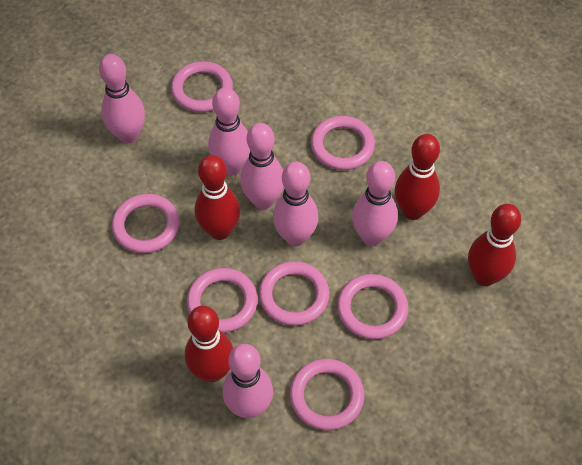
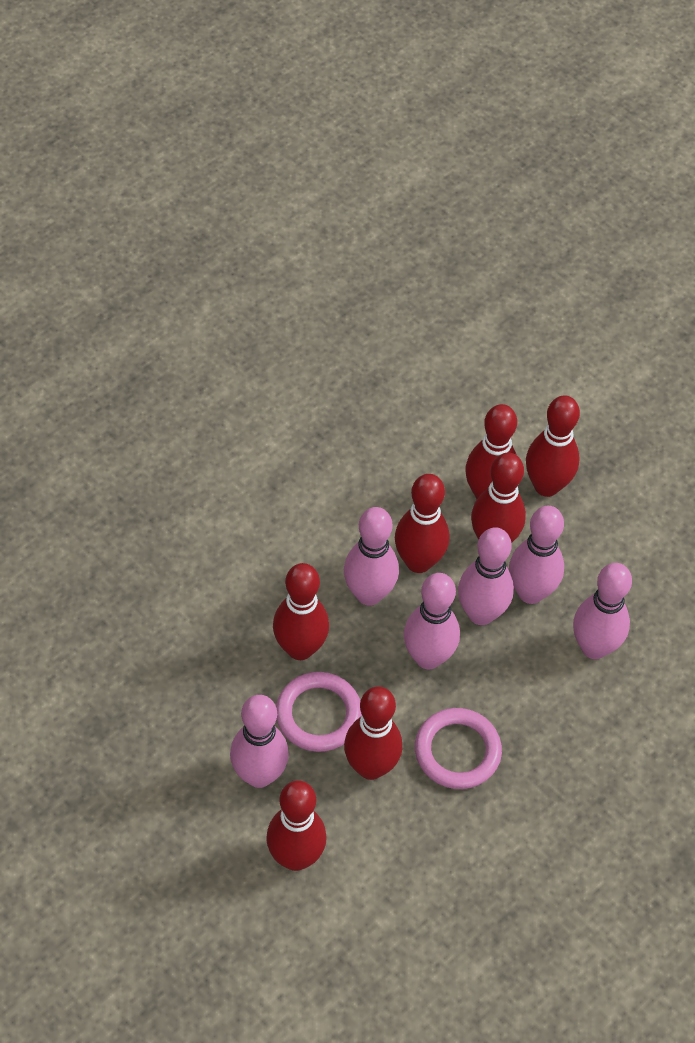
pink ring: [112,194,179,253] [171,61,233,112] [187,268,258,333] [259,261,329,326] [290,359,364,430] [311,116,375,170] [337,274,408,339] = 7 -> [276,672,362,752] [415,708,502,789] = 2
red bowling pin: [185,306,233,382] [195,155,240,240] [395,134,440,220] [468,204,521,286] = 4 -> [266,780,327,871] [273,563,329,660] [344,687,402,780] [395,474,449,573] [465,404,517,499] [471,453,526,543] [526,395,580,497] = 7

